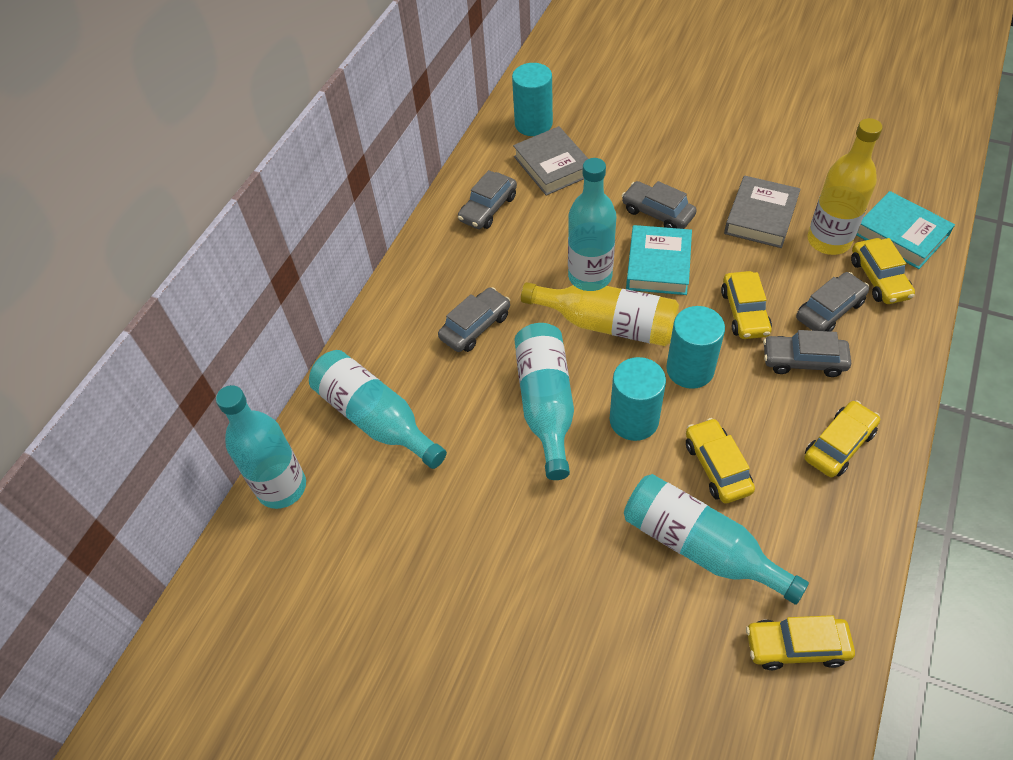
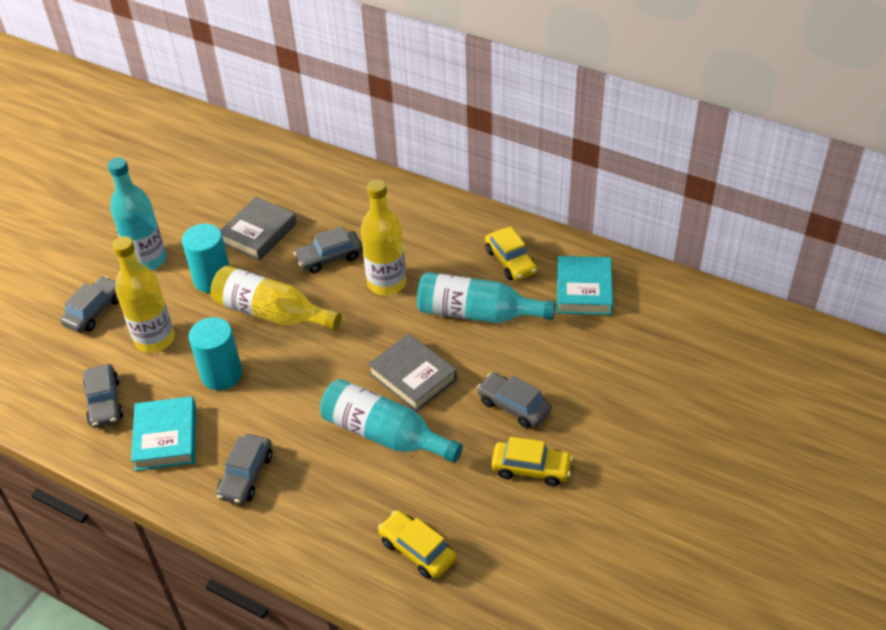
turquoise bottle: [216,385,306,509] [309,350,447,469] [515,323,574,480] [568,158,616,286] [624,474,809,605] = 5 -> [108,157,166,271] [320,379,463,463] [417,272,556,323] = 3
turquoise cylinder: [512,63,553,136] [610,357,666,441] [666,306,725,389] = 3 -> [182,224,230,293] [189,317,242,390] = 2
yellow bottle: [521,282,679,346] [807,118,883,255] = 2 -> [112,236,175,353] [211,266,342,330] [361,179,406,295] = 3
yellow car: [686,418,755,504] [721,271,772,339] [746,615,855,670] [804,400,880,477] [851,238,915,304] = 5 -> [378,510,456,579] [485,226,537,281] [491,437,573,486] = 3

